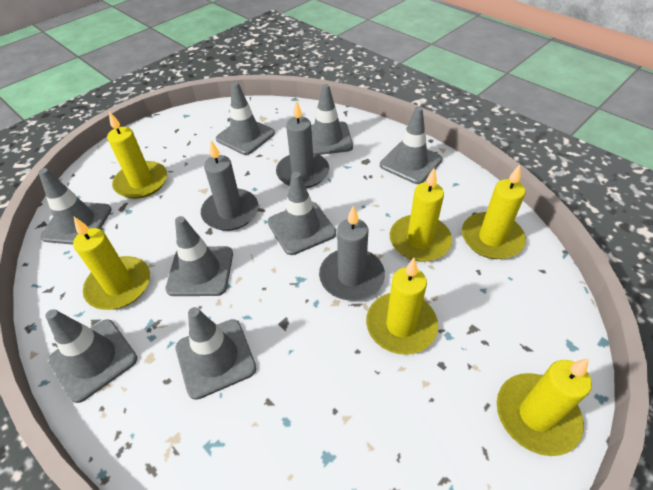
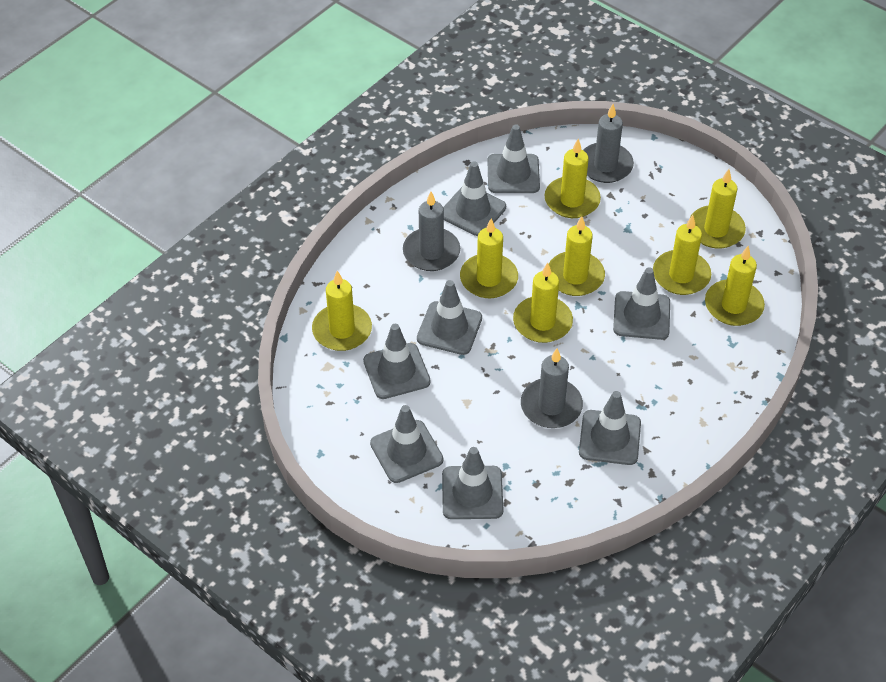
yellow candle: [73,217,150,310] [107,111,167,199] [366,258,438,355] [390,168,452,262] [462,165,526,259] [497,358,592,456] = 6 -> [312,271,372,351] [460,219,518,298] [513,262,573,343] [544,139,601,218] [549,216,605,296] [653,215,711,295] [689,169,746,249] [705,246,765,326] = 8

